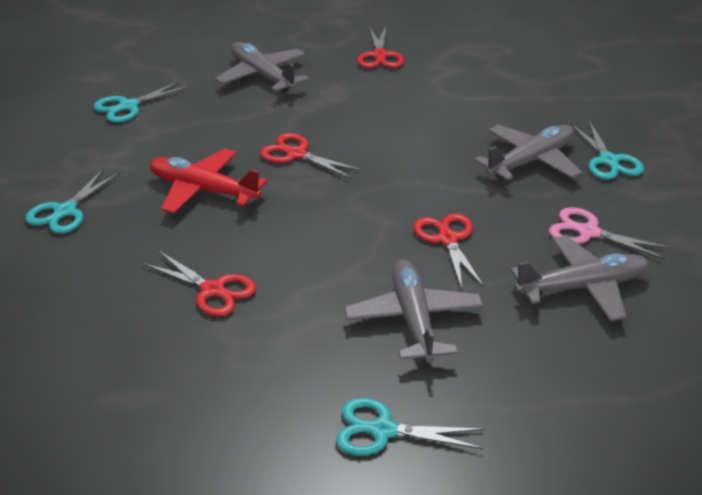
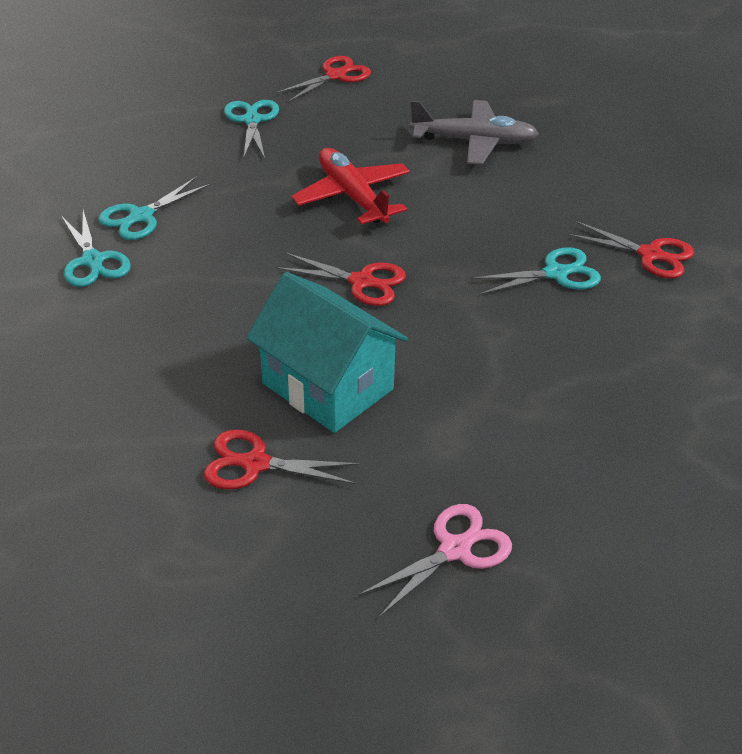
grey plane: [215,42,309,93] [344,259,484,363] [474,125,582,180] [511,235,649,321] = 4 -> [410,100,539,165] = 1
turquoise house: none = 0 -> [246,272,408,433] = 1

